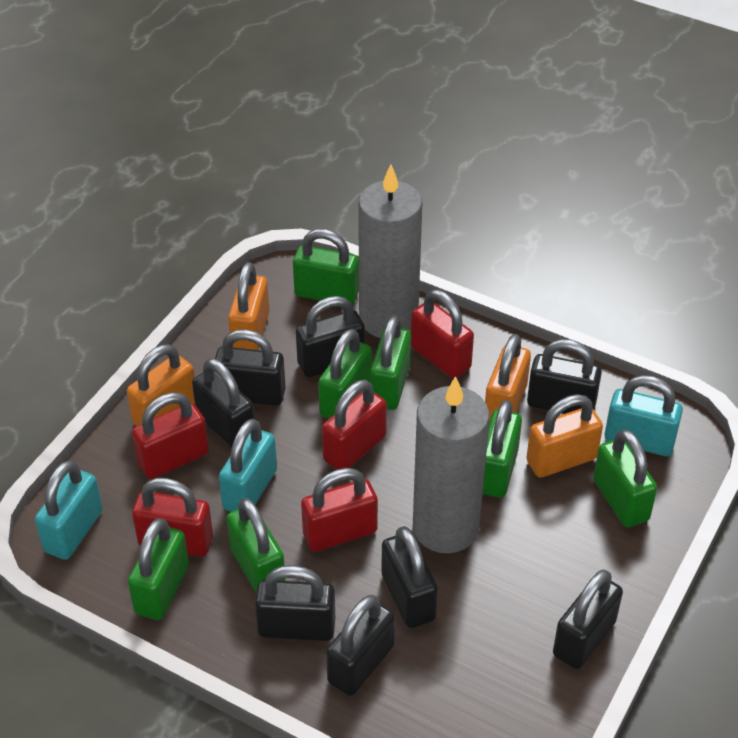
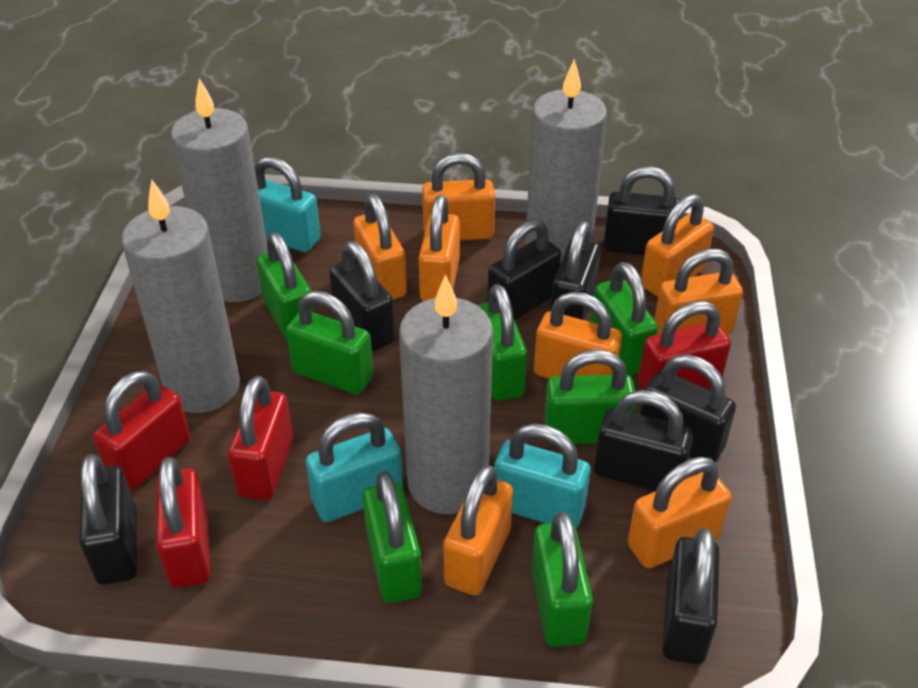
grey candle: [358,164,422,338] [413,376,490,553] = 2 -> [121,180,240,413] [171,78,268,302] [399,274,493,514] [525,59,607,264] = 4
orange padlock: [127,344,195,426] [228,262,270,350] [485,334,531,422] [526,394,603,478] = 4 -> [353,194,407,299] [418,195,460,301] [422,153,495,240] [443,465,513,595] [534,292,622,379] [628,457,731,568] [641,194,714,297] [654,249,743,335] = 8
red padlock: [132,392,209,479] [132,478,213,557] [301,468,378,552] [322,380,387,469] [411,289,474,378] = 5 -> [93,370,190,491] [156,457,210,588] [228,376,293,500] [638,301,731,390] = 4

